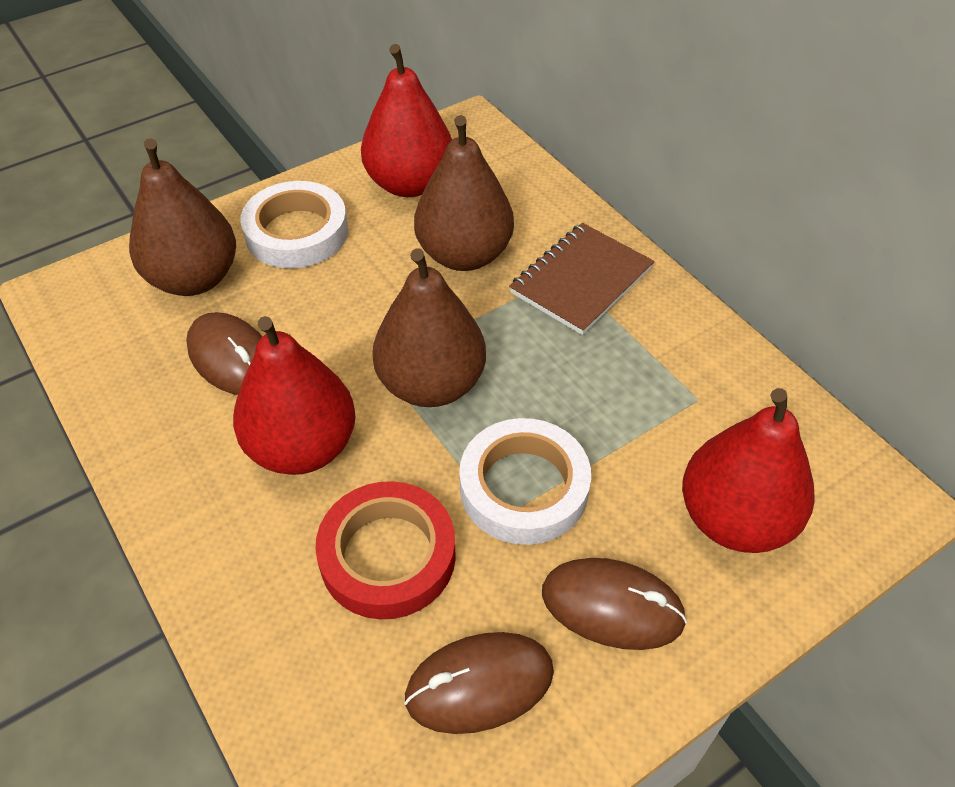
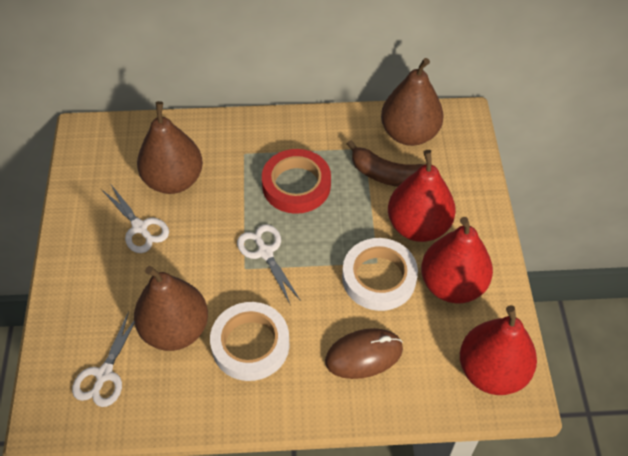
brown banana: none = 0 -> [347,140,424,187] = 1
brown mouse: [186,312,263,395] [404,632,554,734] [542,558,687,650] = 3 -> [325,328,403,379] = 1
brown notebook: [509,223,655,335] = 1 -> none = 0
white scissors: none = 0 -> [72,311,135,407] [101,185,169,253] [237,224,301,304] = 3

